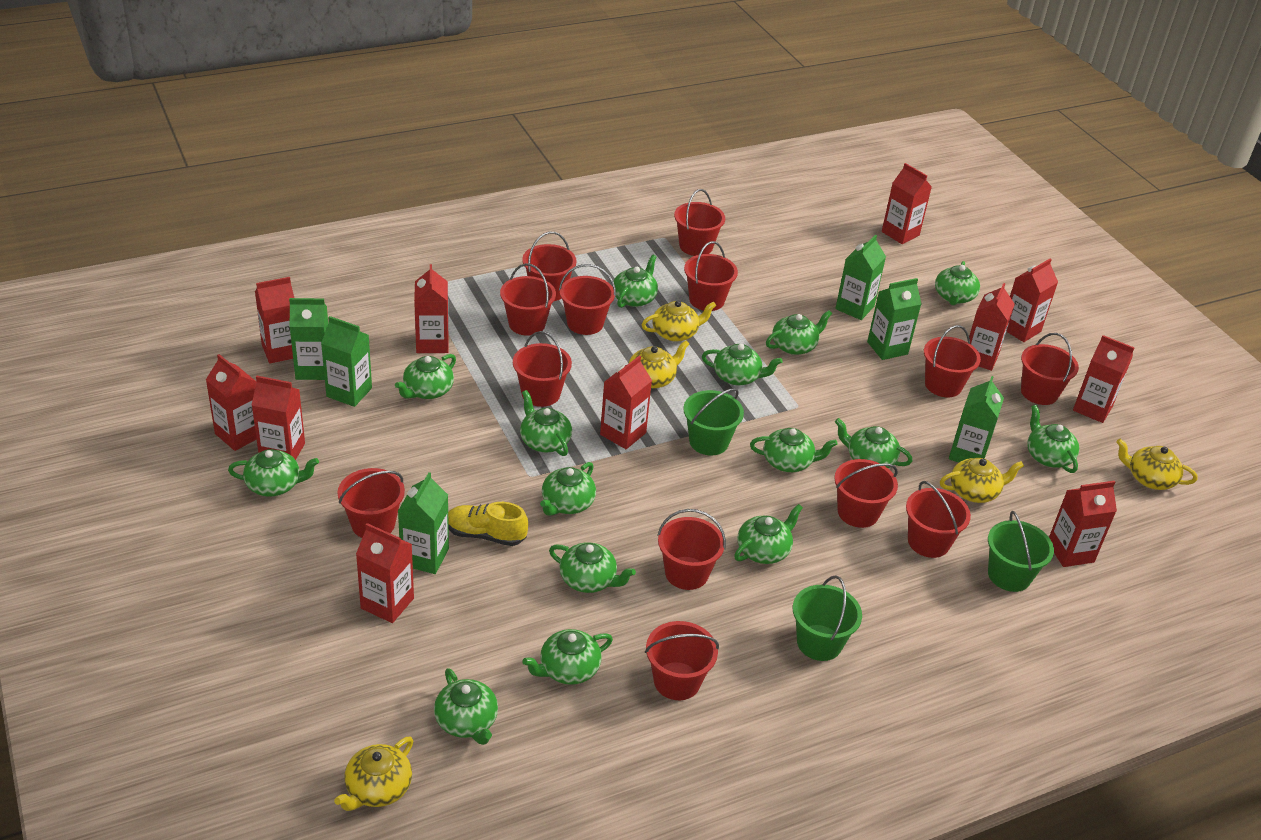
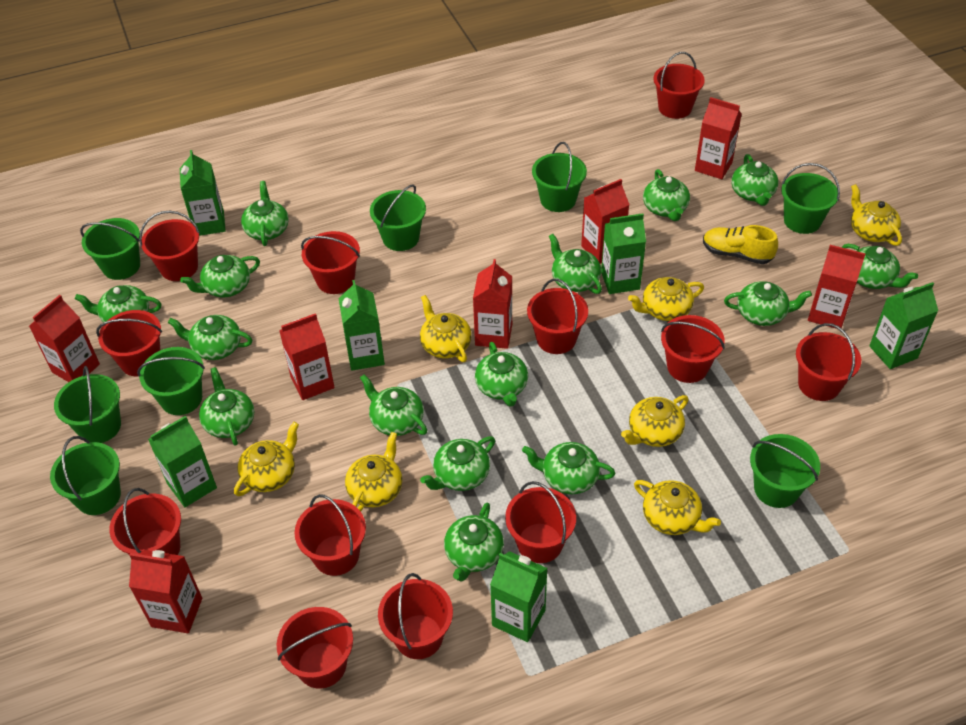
green bucket: [683,388,744,456] [793,575,862,661] [988,511,1054,592] = 3 -> [50,436,121,515] [54,366,121,443] [80,218,140,280] [137,347,205,415] [370,184,426,251] [532,142,587,212] [750,434,820,508] [781,163,840,234] = 8
red bucket: [337,468,405,538] [500,263,556,336] [513,331,572,407] [522,231,577,301] [559,264,616,335] [645,621,719,700] [657,509,726,590] [674,189,725,256] [684,241,738,311] [834,459,898,528] [906,481,971,558] [924,325,981,397] [1021,333,1079,405] = 13 -> [96,310,162,376] [109,488,181,555] [139,211,200,281] [277,607,353,689] [295,494,366,576] [301,231,360,294] [378,573,453,659] [505,481,576,563] [527,279,588,354] [653,52,705,119] [661,315,725,383] [796,323,861,401] = 12
red carton: [206,354,257,451] [252,376,305,460] [255,277,294,363] [356,523,414,623] [414,264,448,353] [600,355,652,449] [882,163,932,244] [969,283,1015,371] [1006,258,1058,342] [1049,481,1117,567] [1073,335,1134,423] = 11 -> [29,295,100,382] [129,550,202,633] [279,313,335,400] [473,259,512,349] [581,179,630,264] [695,97,742,179] [808,245,865,329] = 7
yellow teapot: [334,736,413,811] [628,340,689,388] [642,301,716,342] [940,458,1024,503] [1116,439,1198,490] = 5 -> [234,422,299,496] [345,432,403,512] [420,295,472,362] [621,395,689,447] [628,277,704,321] [634,480,721,535] [851,184,902,246] = 7

